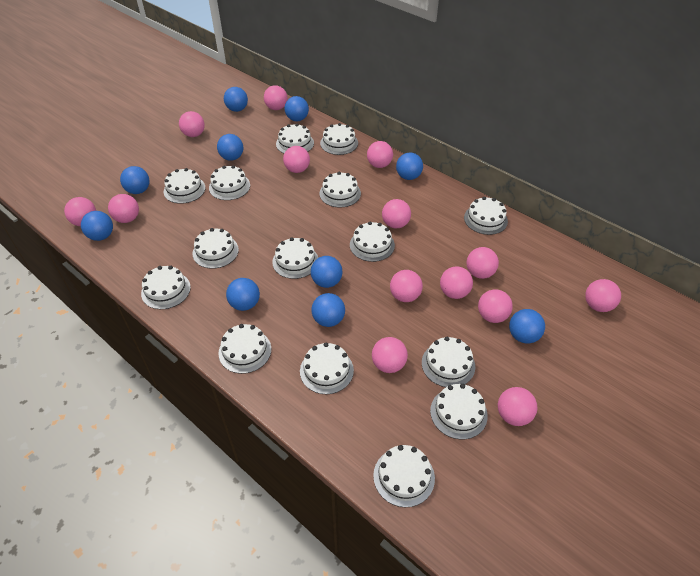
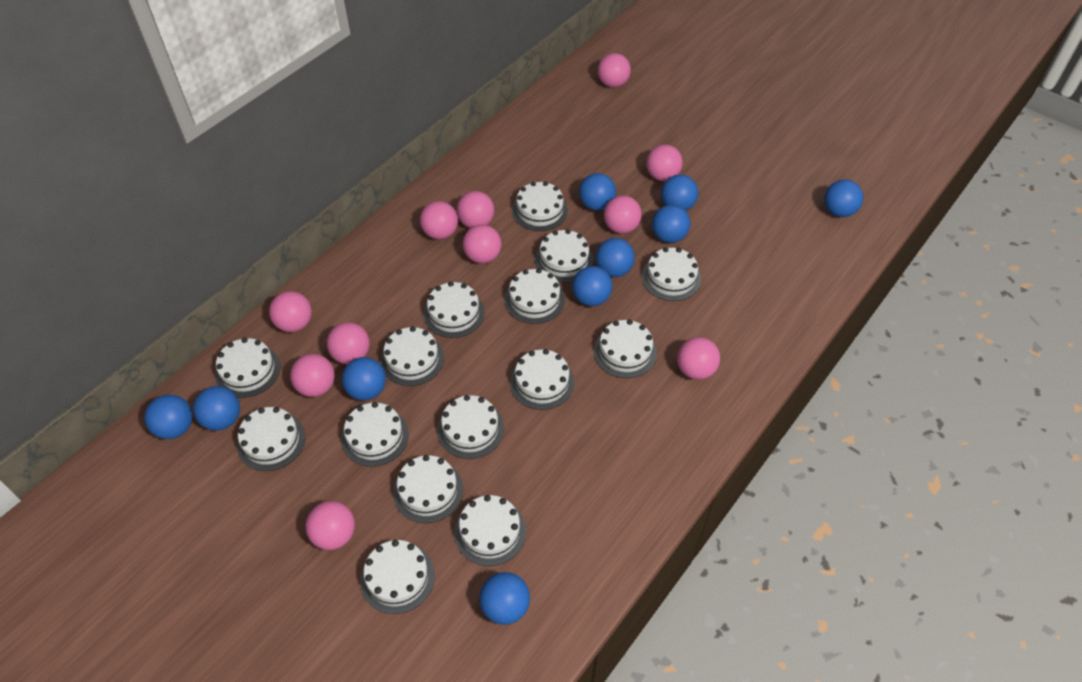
pink ball: [64,197,96,226] [108,194,139,223] [179,111,205,137] [264,85,287,110] [283,146,310,173] [367,141,393,168] [372,337,408,373] [382,199,411,229] [390,270,423,302] [440,266,473,299] [466,247,499,279] [478,289,513,323] [498,387,537,426] [585,279,621,312] = 14 -> [269,291,312,332] [290,354,335,397] [305,501,355,550] [327,322,370,364] [420,201,458,239] [457,191,494,228] [463,224,502,264] [598,53,631,88] [604,195,642,234] [646,144,683,181] [677,337,720,380] = 11

